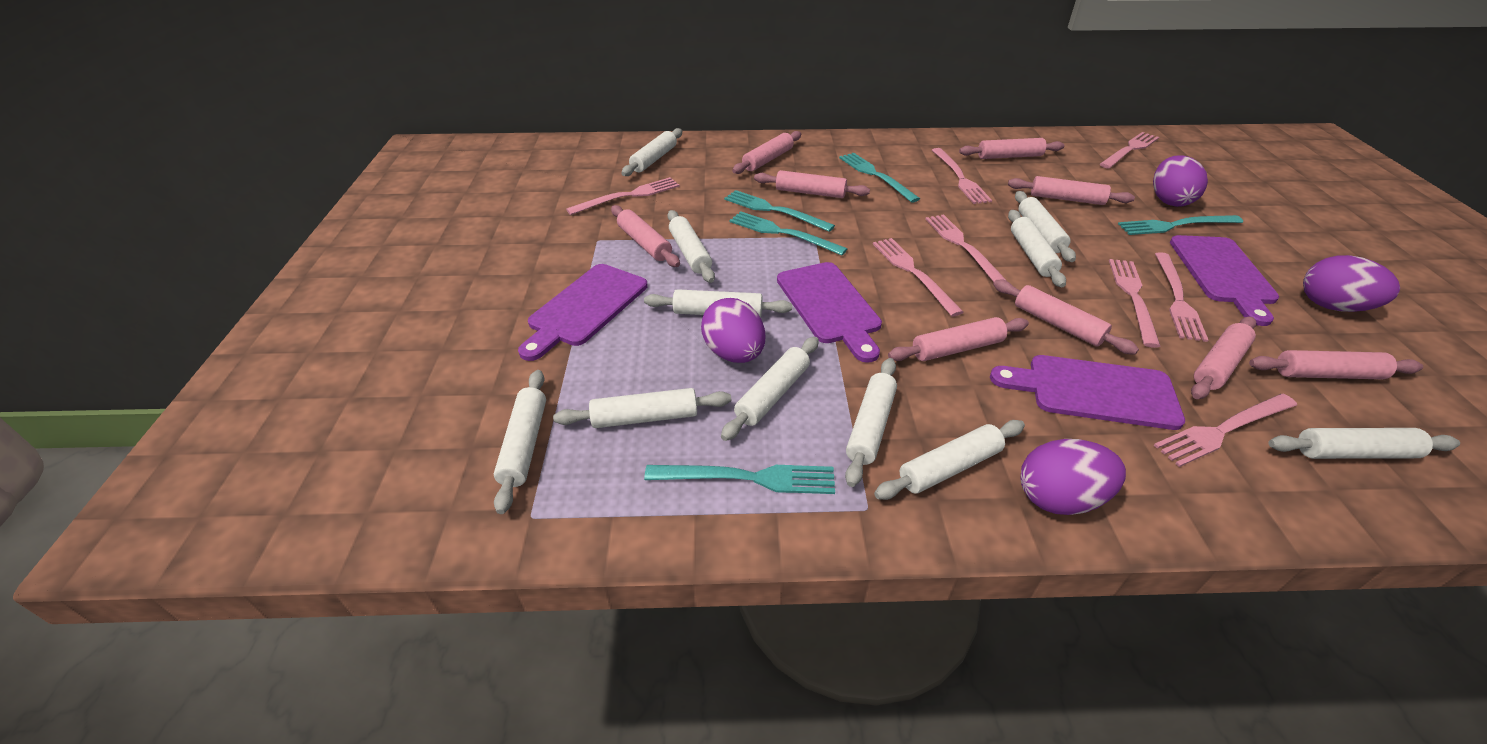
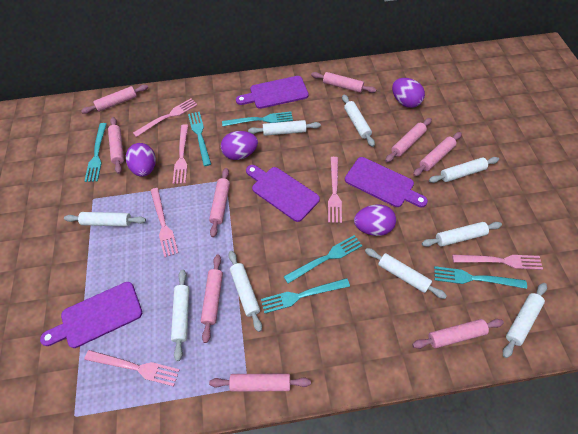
pink fork: [566,177,680,215] [873,238,963,316] [925,215,1007,282] [932,148,992,204] [1100,132,1159,169] [1109,259,1161,348] [1154,394,1297,467] [1155,252,1208,342] = 8 -> [84,350,180,386] [133,99,197,137] [150,188,178,257] [173,124,188,184] [328,157,342,223] [452,254,543,270] = 6
turquoise fork: [644,465,835,494] [724,190,835,232] [729,211,847,256] [839,153,920,203] [1118,215,1243,235] = 5 -> [84,123,107,182] [188,112,211,166] [222,111,293,126] [261,278,350,313] [283,235,362,284] [434,266,527,289] = 6
white rolling pin: [494,370,546,514] [553,388,731,428] [621,128,682,176] [644,289,792,317] [667,210,715,283] [721,337,819,441] [845,358,897,487] [874,420,1025,500] [1008,210,1066,287] [1015,191,1076,262] [1268,428,1460,459] = 11 -> [64,212,146,227] [171,270,189,361] [228,251,262,332] [248,120,321,136] [342,95,375,147] [365,248,447,299] [422,222,502,247] [429,157,499,183] [503,283,547,358] = 9

